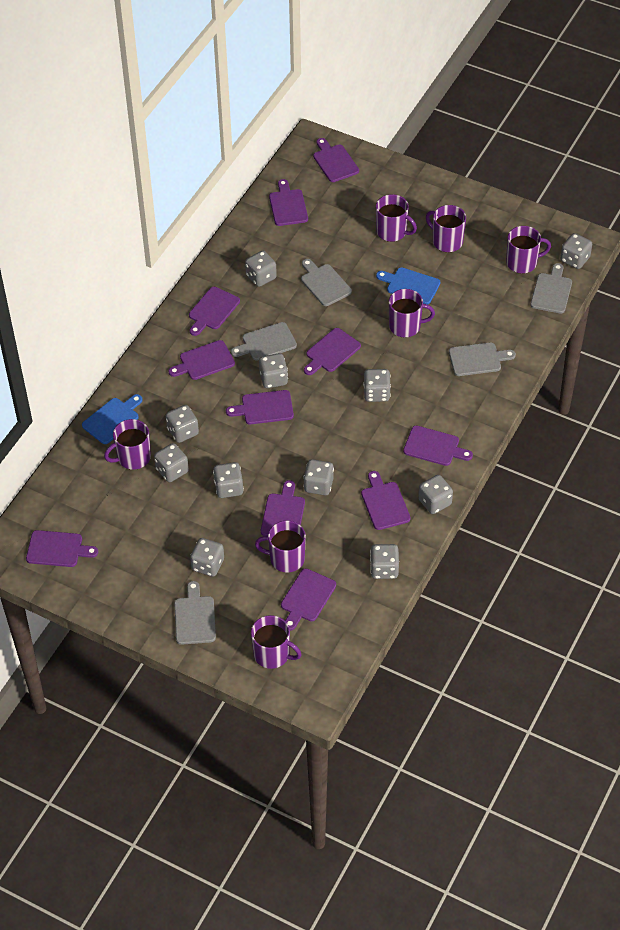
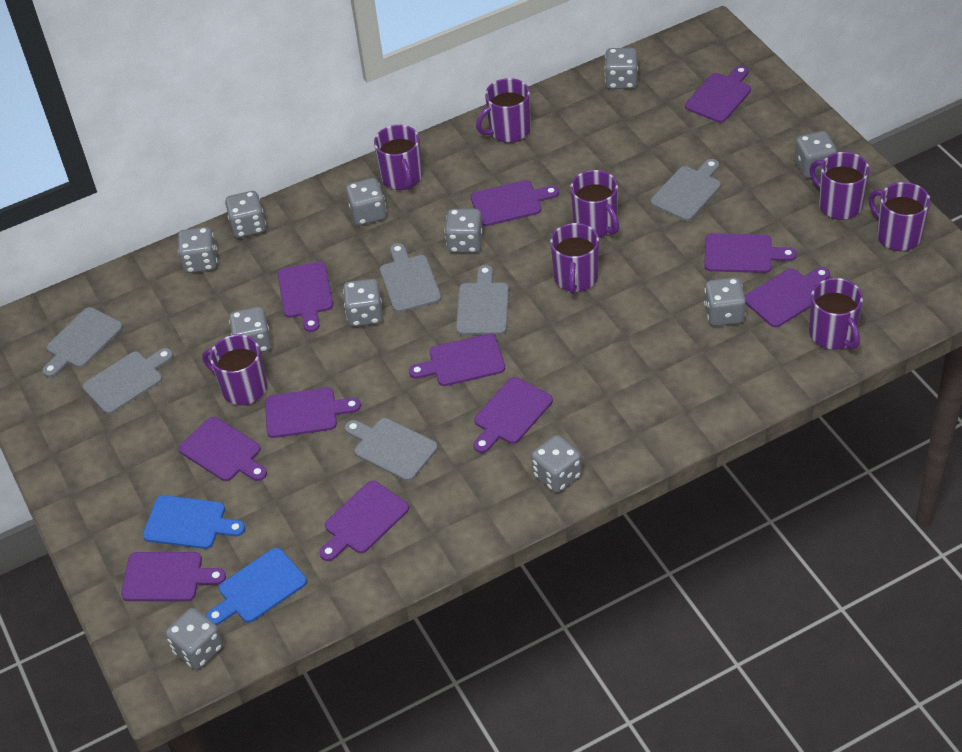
grey cutting board: [174,581,216,645] [231,322,297,361] [301,259,352,306] [449,342,516,376] [530,263,572,314] = 5 -> [42,307,123,377] [83,348,173,414] [345,418,438,481] [380,243,441,313] [456,265,509,335] [651,159,721,221] = 6
purple mug: [104,419,151,470] [251,615,302,669] [255,521,306,572] [376,194,417,242] [389,289,435,338] [426,205,466,252] [506,226,551,274] = 7 -> [202,334,267,405] [374,125,423,190] [476,78,531,143] [550,223,599,294] [570,170,619,237] [809,278,863,350] [810,152,870,220] [869,182,930,251] = 8

